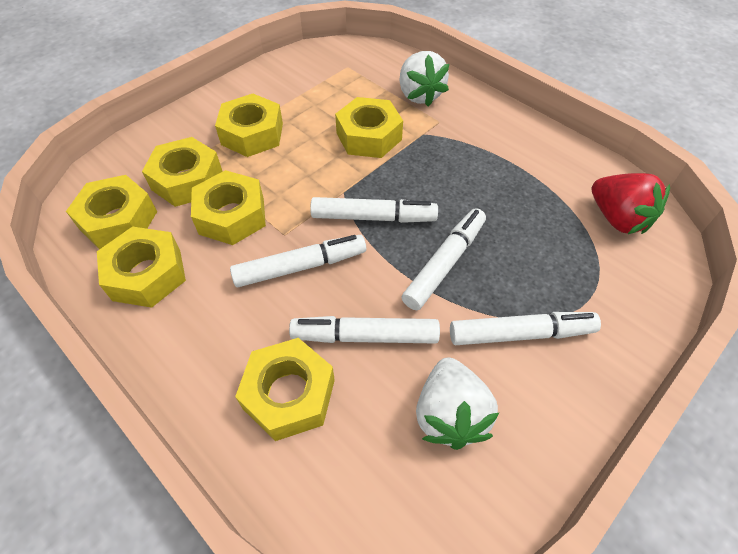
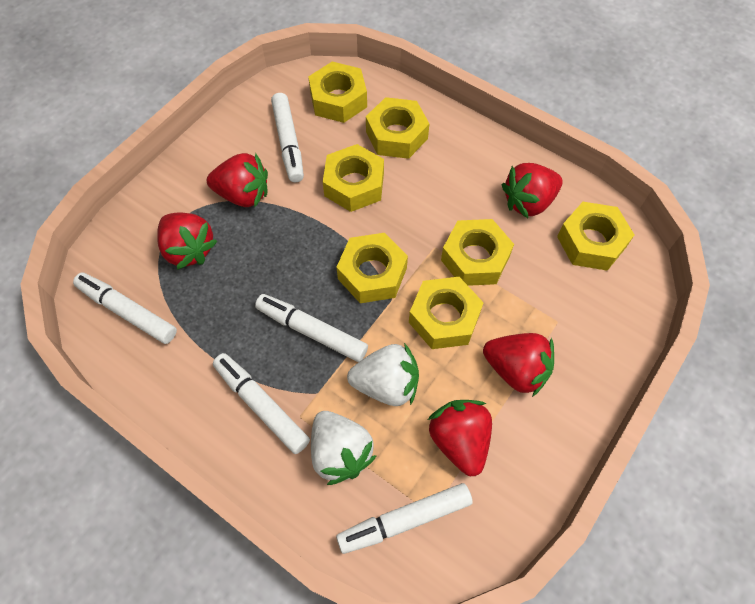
red strawberry: [591,173,670,234] = 1 -> [157,212,217,270] [207,153,268,207] [428,400,492,476] [483,333,554,397] [502,163,563,218] = 5

